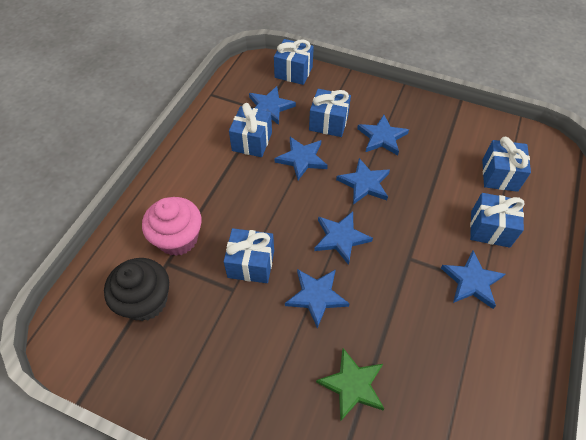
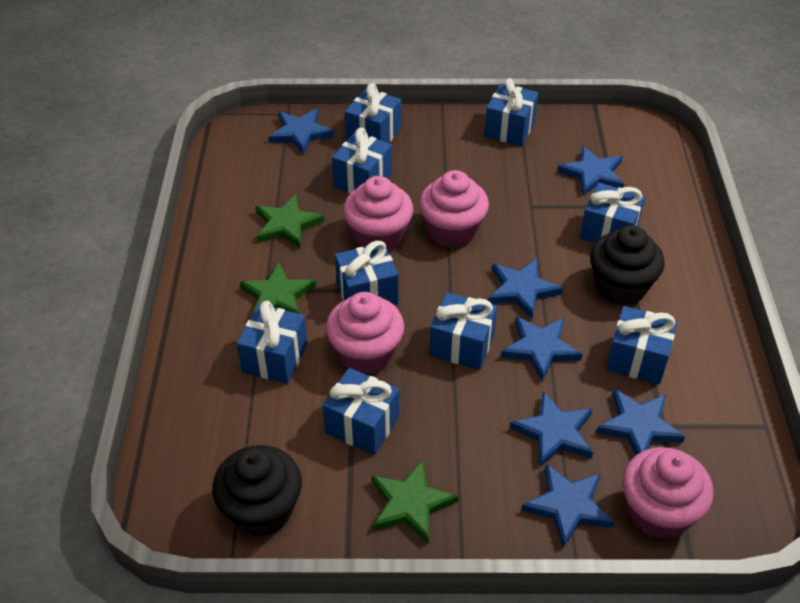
black cupcake: [104,258,169,321] = 1 -> [212,445,302,537] [590,225,664,305] = 2
blue gift: [224,228,274,283] [229,103,272,157] [274,39,314,85] [309,89,351,137] [470,193,525,248] [482,137,531,192] = 6 -> [237,301,307,384] [322,368,399,455] [332,128,392,193] [335,240,398,305] [345,83,401,143] [429,292,497,370] [484,78,538,146] [580,183,645,244] [606,306,677,385] = 9
green star: [316,348,385,422] = 1 -> [240,262,316,316] [255,194,324,249] [371,459,459,544] = 3
pink cupcake: [142,197,202,256] = 1 -> [326,292,404,375] [343,176,413,252] [419,170,489,248] [623,447,714,539] = 4

